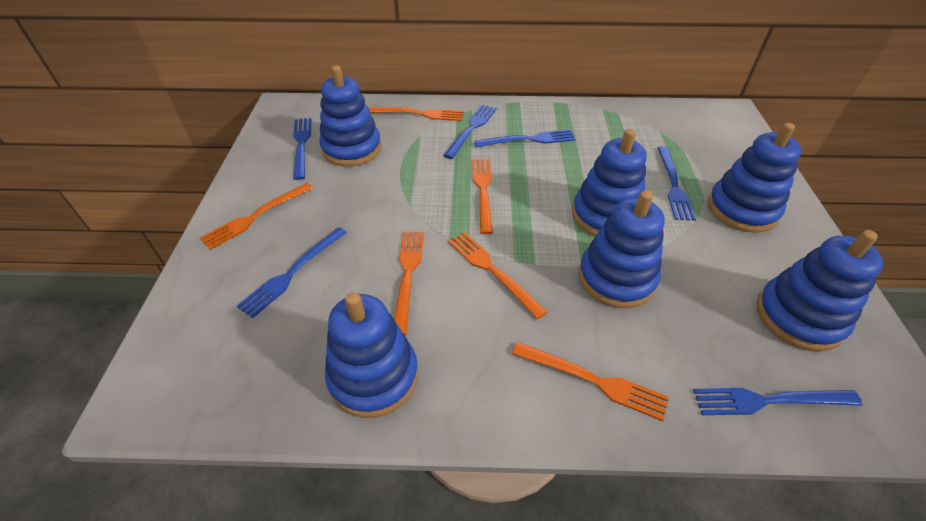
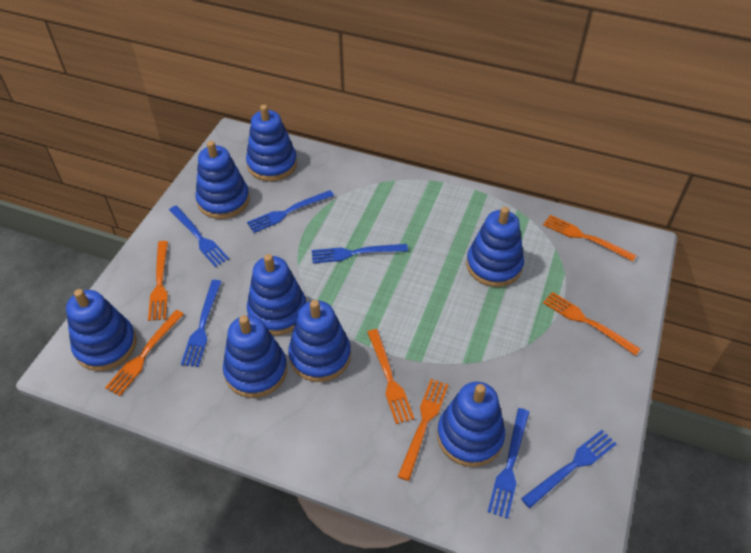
blue stacking toy: [319,65,381,167] [325,292,418,418] [572,129,647,237] [578,190,665,308] [708,123,802,233] [757,230,883,352] = 6 -> [66,289,137,371] [195,141,250,219] [223,315,287,398] [246,105,297,181] [247,254,306,335] [288,300,351,382] [437,382,505,467] [466,207,524,287] = 8

